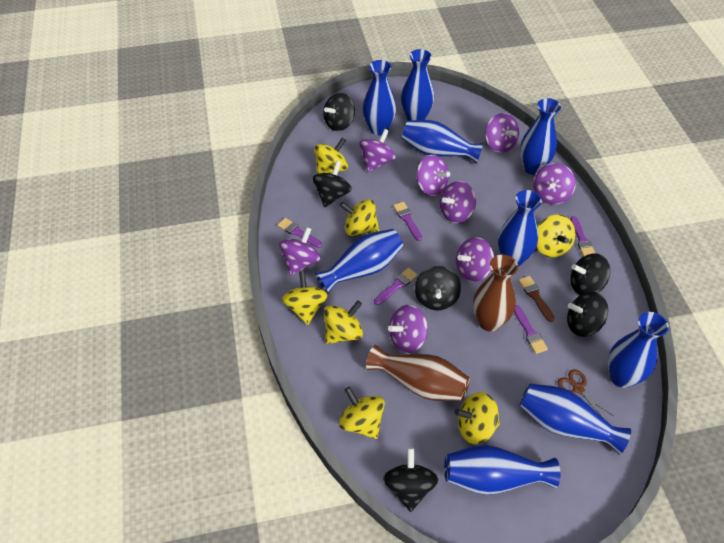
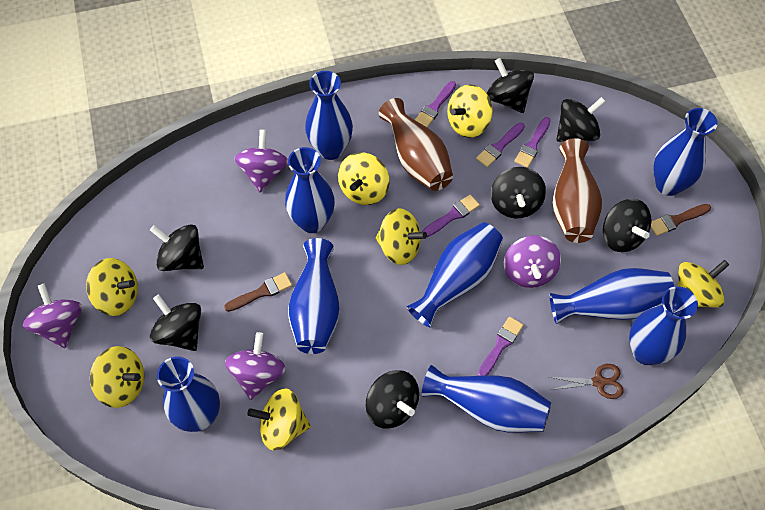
black spinning top: [312,161,352,207] [323,93,355,131] [383,447,438,512] [415,266,461,310] [567,292,608,337] [570,253,610,295] = 6 -> [150,224,204,271] [150,294,201,351] [366,370,419,429] [487,58,534,113] [491,167,546,219] [557,97,606,142] [603,199,651,252] = 7
brown brush: [518,276,554,322] = 1 -> [224,272,292,312] [651,204,711,236] = 2
purple spinning top: [279,227,321,276] [359,129,396,172] [388,305,428,353] [416,155,450,196] [440,181,476,223] [456,237,494,282] [485,113,519,153] [533,163,576,204] = 8 -> [23,284,82,348] [225,332,286,400] [234,129,288,192] [504,235,561,288] = 4

